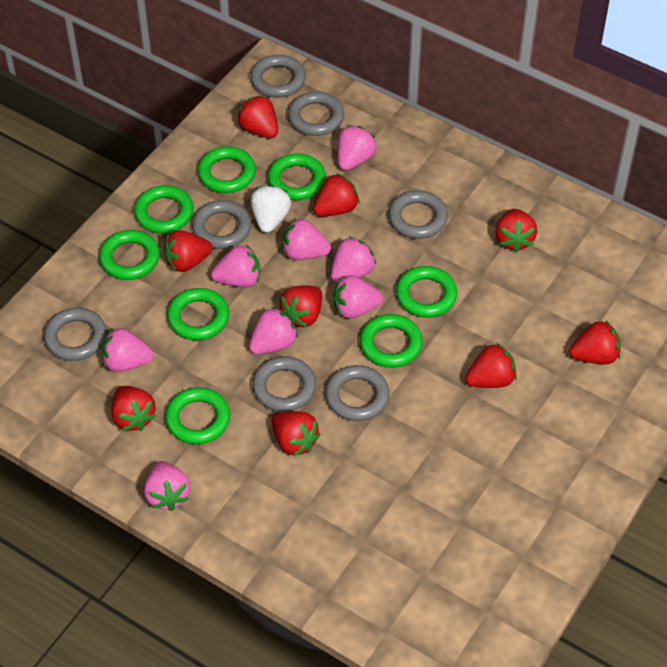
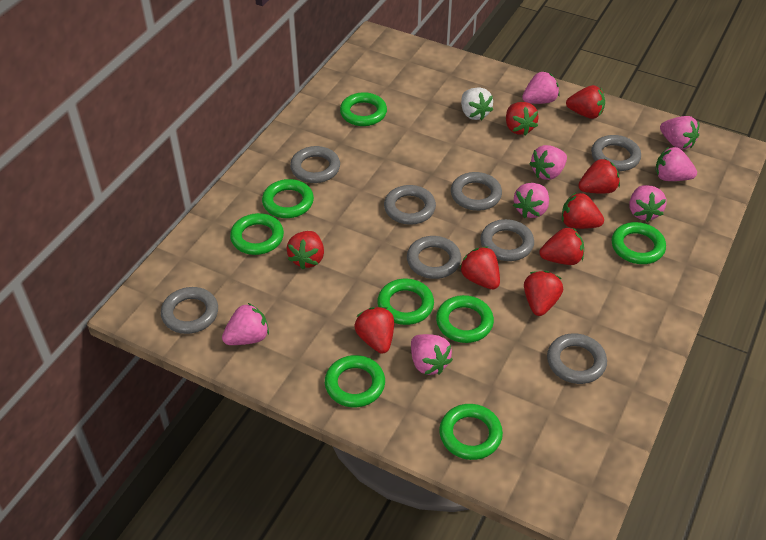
grey ring: [44,308,107,361] [192,200,252,249] [250,55,306,98] [252,356,316,412] [288,92,344,136] [325,365,390,421] [389,190,448,239] = 7 -> [161,287,218,334] [290,146,340,183] [384,185,436,225] [407,236,461,279] [451,172,502,211] [480,219,534,261] [547,333,607,384] [591,135,641,171] = 8

